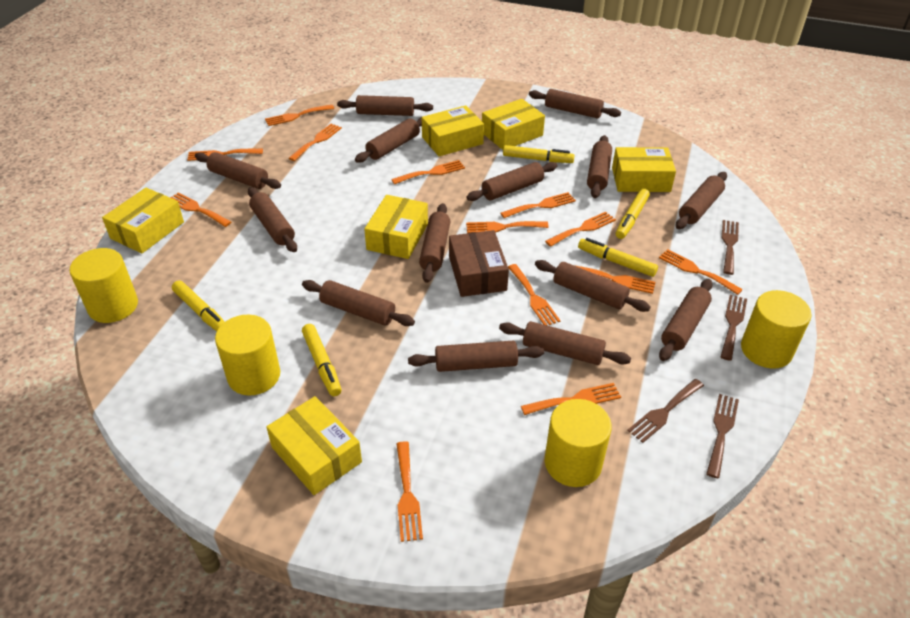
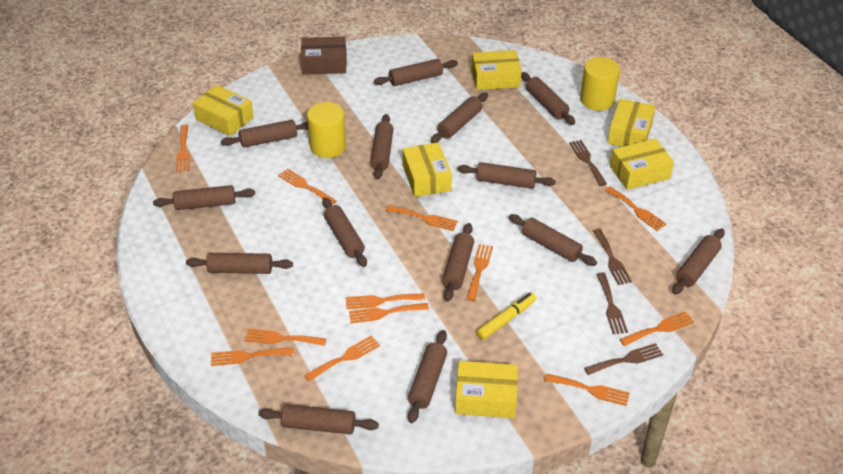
orange fork: [170,192,231,227] [187,149,263,161] [265,105,334,126] [289,124,342,161] [391,160,465,185] [396,441,423,542] [466,221,549,233] [501,192,576,218] [508,264,561,325] [521,383,621,415] [545,212,616,247] [574,265,655,294] [659,249,743,295] = 13 -> [175,125,190,172] [211,348,294,366] [244,329,326,346] [278,168,336,205] [304,336,380,382] [346,293,425,309] [349,303,429,323] [386,205,458,231] [467,244,493,301] [544,374,630,406] [605,187,667,231] [620,311,694,346] = 12
yellow cylinder: [69,248,138,323] [215,315,280,395] [545,399,612,487] [741,290,812,369] = 4 -> [307,102,346,158] [580,57,620,111] = 2
yellow marker: [172,280,225,331] [302,324,342,396] [503,145,575,163] [578,238,658,277] [616,189,650,239] = 5 -> [476,292,537,340] = 1

